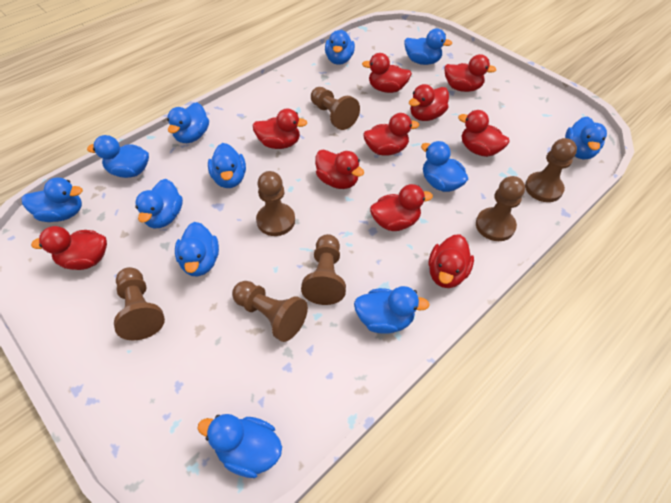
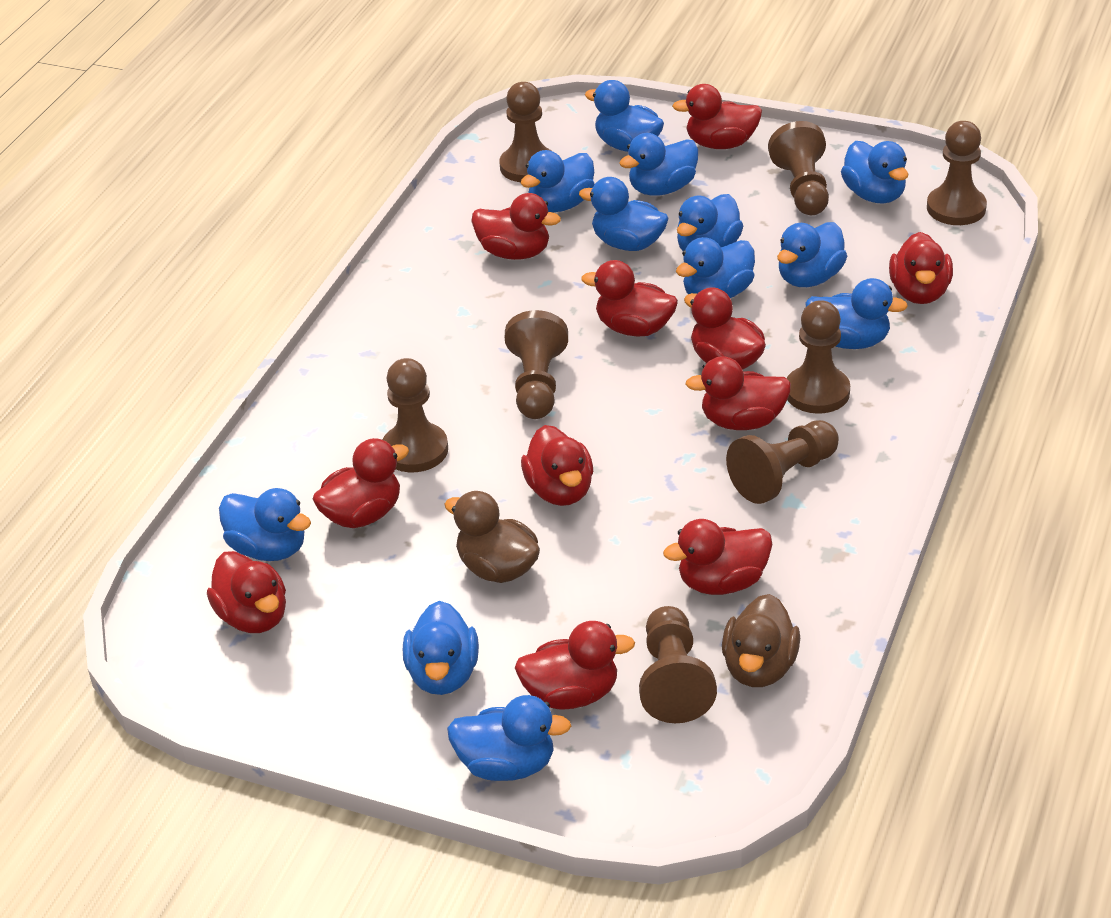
brown duck: none = 0 -> [444,491,540,583] [722,594,800,687] = 2
brown pawn: [114,267,165,340] [232,281,308,342] [256,171,295,236] [301,234,346,305] [311,87,360,130] [476,176,525,241] [525,138,577,202] = 7 -> [383,358,448,472] [500,82,551,182] [505,310,568,419] [639,606,717,723] [726,420,839,504] [768,121,829,215] [786,300,850,414] [927,121,987,225] = 8
red duck: [31,226,107,270] [252,108,307,149] [315,149,364,189] [362,53,412,93] [363,113,419,156] [370,184,433,231] [409,84,449,121] [429,234,474,288] [444,54,496,92] [458,110,510,157] = 10 -> [207,551,286,633] [312,438,409,528] [471,193,561,260] [515,621,635,710] [521,425,593,506] [581,260,678,337] [663,519,772,595] [672,84,762,149] [684,287,766,370] [686,356,791,430] [889,232,953,304] = 11

